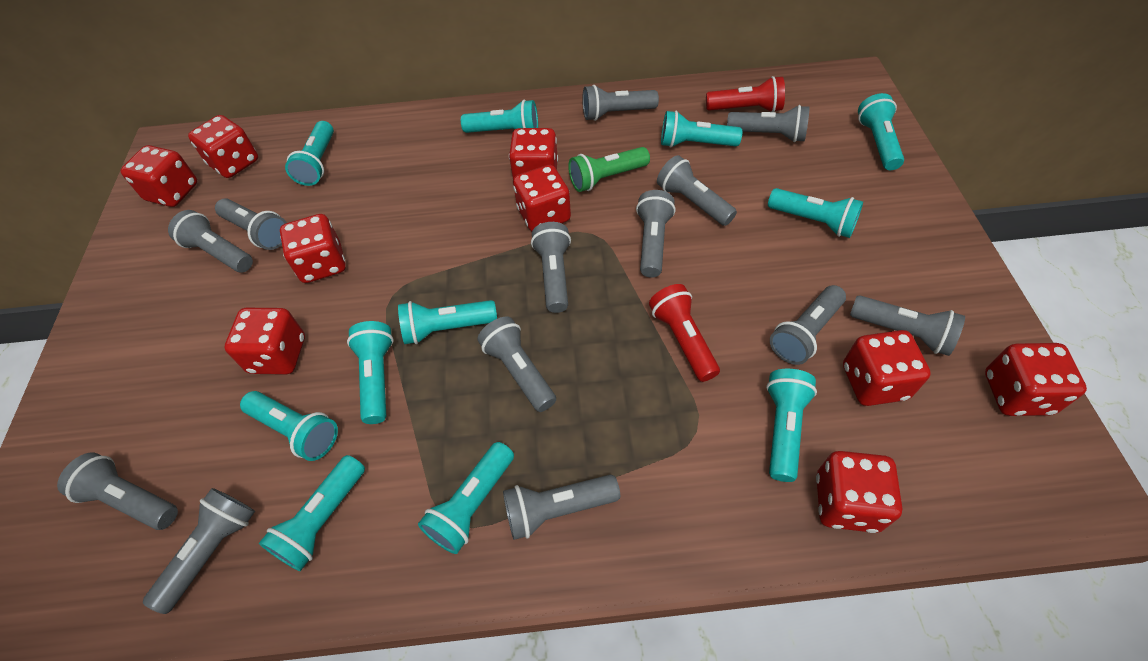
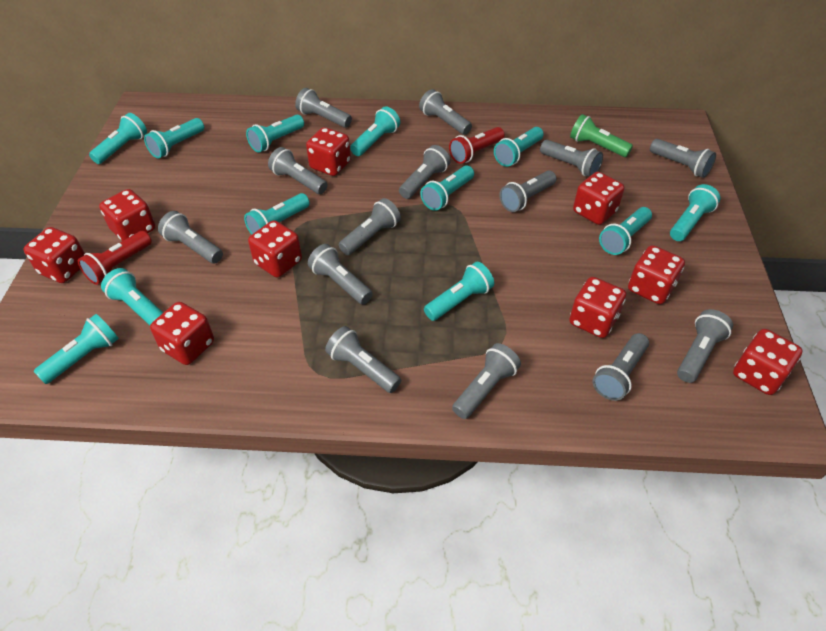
grey flashlight: [57,452,178,530] [143,488,255,614] [168,210,253,273] [215,198,287,250] [477,316,556,412] [503,475,620,540] [531,222,571,313] [582,85,659,121] [636,190,676,278] [657,155,737,226] [727,105,809,142] [770,285,846,365] [850,295,965,356] = 13 -> [158,211,223,264] [268,147,328,194] [295,88,352,128] [308,244,373,304] [325,326,401,393] [339,198,401,255] [399,145,451,199] [419,89,472,135] [452,343,521,419] [499,171,556,212] [540,140,603,177] [593,333,649,401] [650,139,716,178] [677,309,733,383] = 14
turquoise flashlight: [240,391,338,461] [259,455,365,571] [285,121,334,186] [347,321,394,424] [398,300,497,344] [418,442,514,554] [461,100,538,133] [661,111,742,148] [766,369,817,482] [768,188,863,238] [858,93,904,170] = 11 -> [33,314,119,384] [89,113,147,164] [101,268,163,325] [144,118,204,159] [244,193,310,235] [246,115,304,153] [350,107,400,156] [420,166,474,211] [424,262,494,321] [494,127,544,167] [599,207,652,255] [670,184,720,241] = 12

